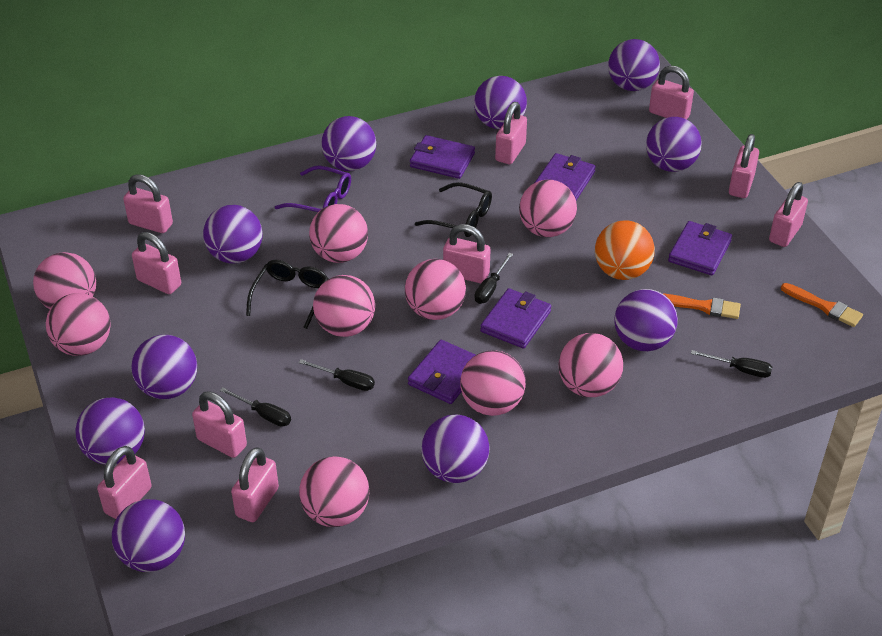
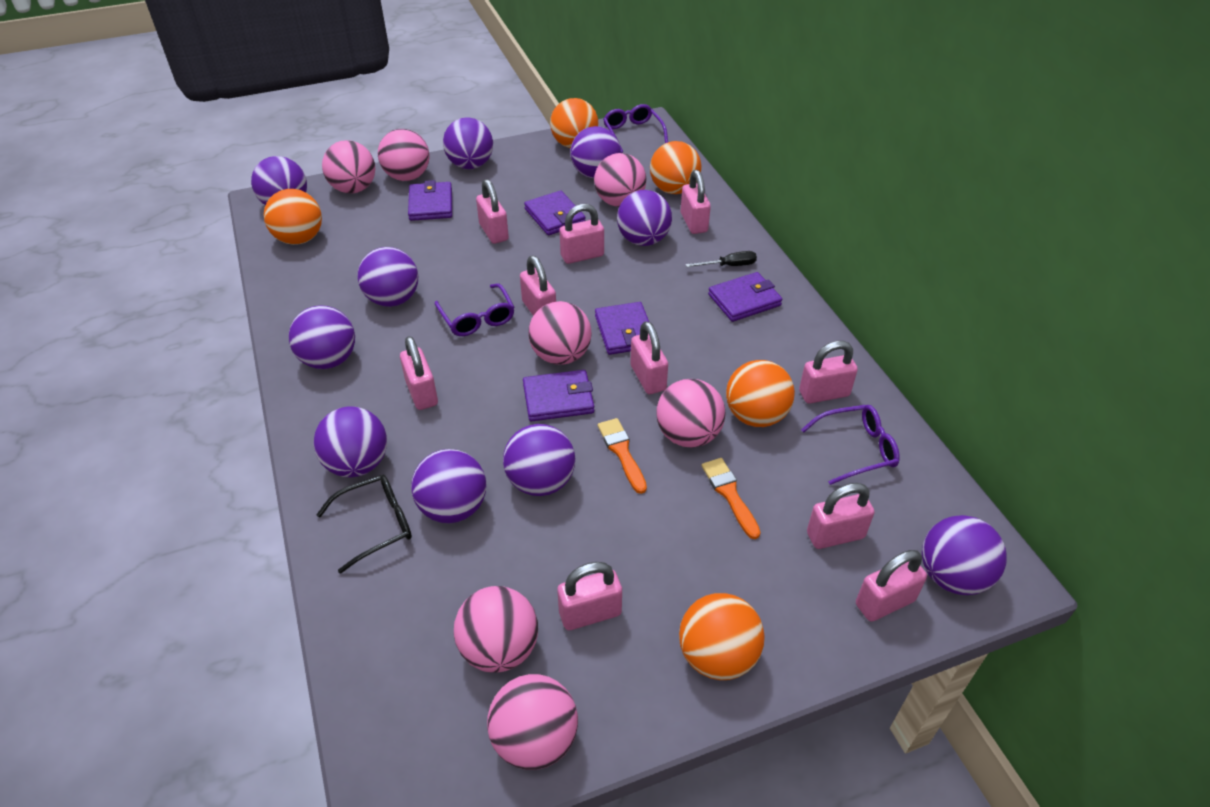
black glasses: [246,260,329,329] [415,182,492,237] = 2 -> [316,475,412,574] = 1
black screwdriver: [220,387,291,427] [299,359,375,391] [475,253,513,304] [691,350,772,378] = 4 -> [686,251,757,267] = 1
orange ball: [595,220,655,280] = 1 -> [264,189,322,245] [550,98,599,148] [650,141,701,194] [679,593,765,680] [726,360,795,427] = 5
pink ball: [33,252,96,309] [46,293,111,356] [299,456,370,527] [309,204,368,263] [313,275,375,337] [405,259,466,320] [460,350,526,416] [519,179,577,237] [558,333,623,397] = 9 -> [322,140,375,194] [378,129,430,181] [454,586,538,673] [487,674,578,770] [528,301,592,365] [594,153,647,207] [656,379,726,447] = 7
purple glasses: [275,165,351,212] = 1 -> [435,283,515,336] [603,104,668,153] [801,405,900,485] = 3

